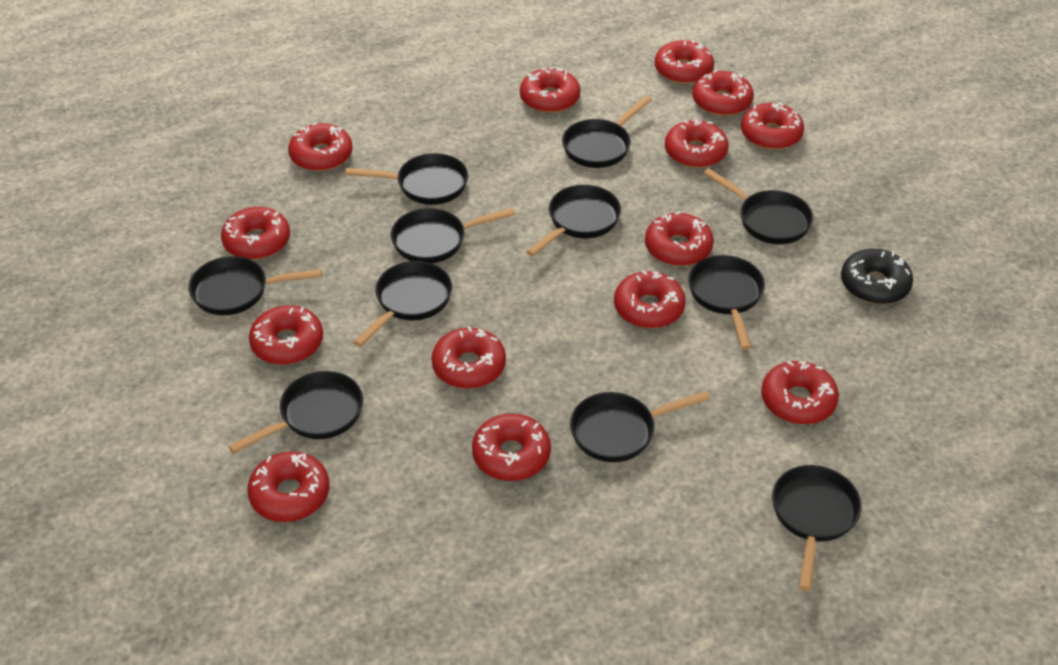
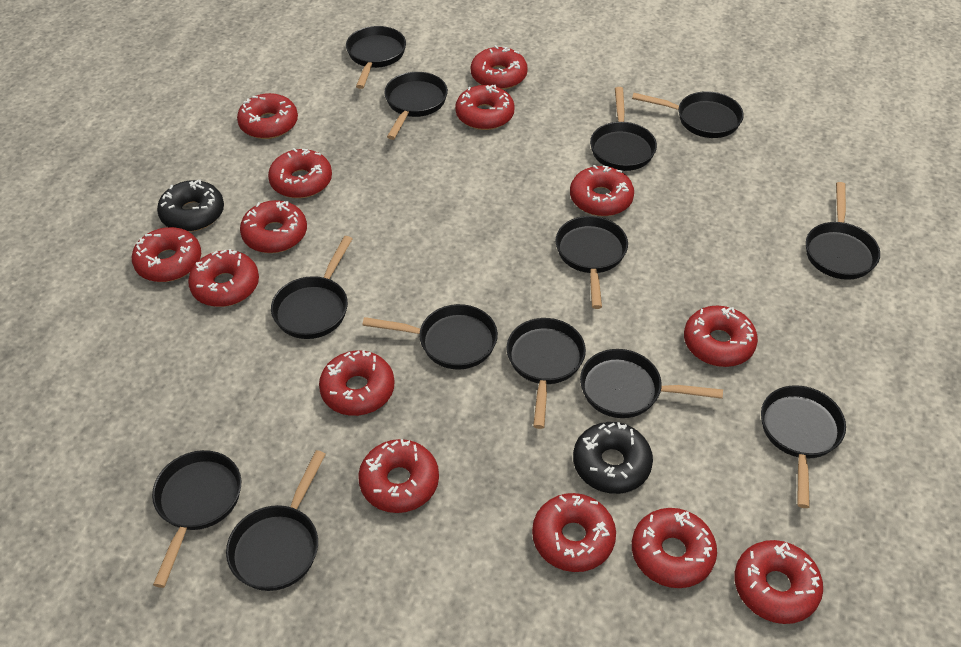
black donut: [841,249,913,304] = 1 -> [157,179,224,232] [573,422,653,494] = 2
black pan: [189,256,322,315] [228,371,363,454] [345,153,468,205] [353,261,452,347] [391,208,516,263] [526,185,621,256] [562,96,652,168] [570,391,710,462] [688,255,765,350] [703,168,814,244] [772,465,862,591] = 11 -> [152,450,241,588] [226,450,326,591] [271,236,352,339] [346,26,406,89] [362,304,498,370] [384,72,448,140] [507,318,586,429] [555,216,628,309] [580,349,723,418] [590,87,657,171] [632,91,744,138] [761,385,846,508] [806,182,880,280] = 13

